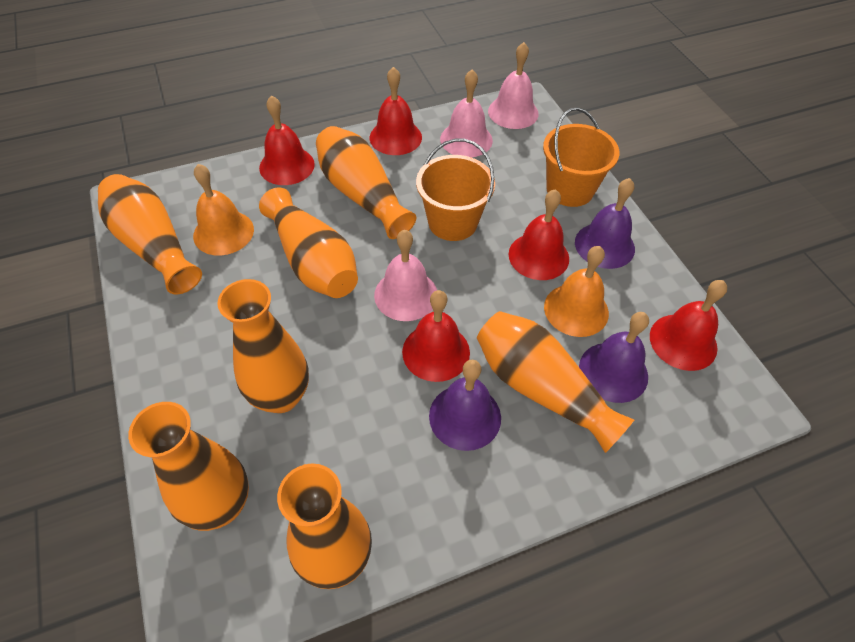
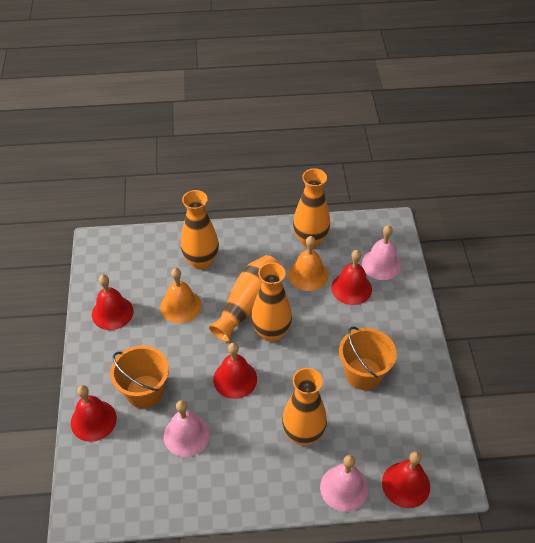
orange vase: [98,174,202,295] [128,402,249,531] [217,279,309,413] [259,187,358,298] [277,463,372,589] [316,126,416,239] [477,311,634,453] = 7 -> [181,190,219,270] [209,255,280,342] [251,262,292,342] [282,368,327,446] [293,168,330,248] = 5
purple bell: [429,360,501,451] [575,178,635,269] [579,312,649,403] = 3 -> none = 0

